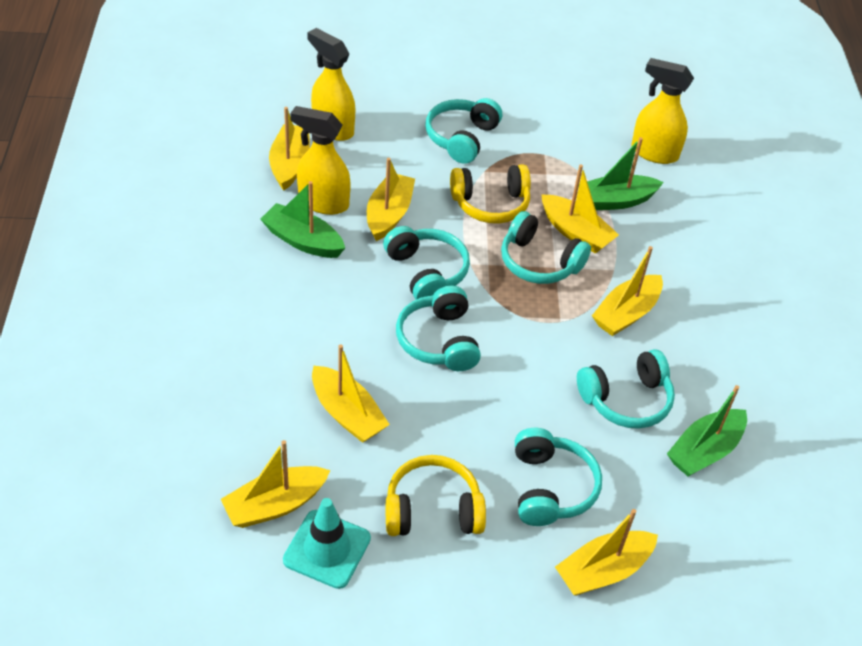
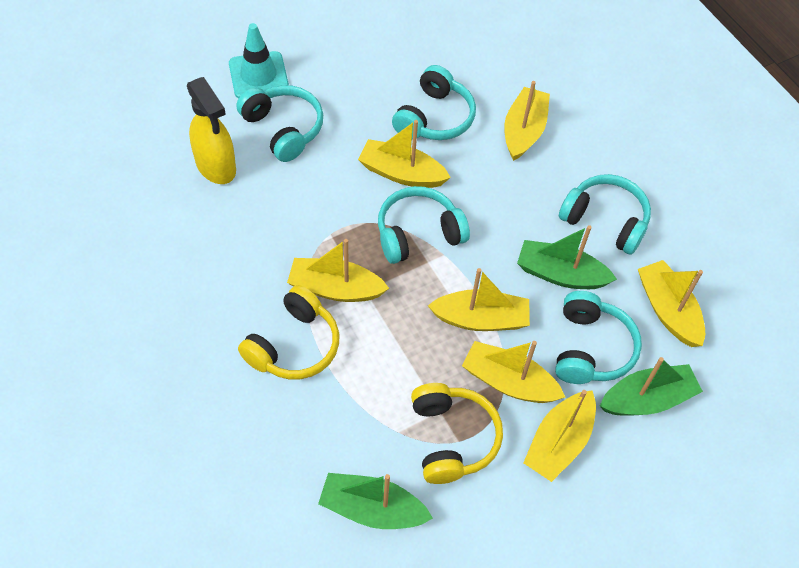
turquoise headphones: [383,226,470,300] [396,286,481,371] [425,98,502,164] [501,211,591,284] [515,428,602,526] [577,349,675,429] = 6 -> [236,85,323,162] [378,186,470,264] [392,65,476,140] [555,291,642,384] [559,174,651,255] = 5
yellow spray bottle: [290,106,351,215] [307,28,355,141] [631,58,694,164] = 3 -> [187,77,236,184] = 1

